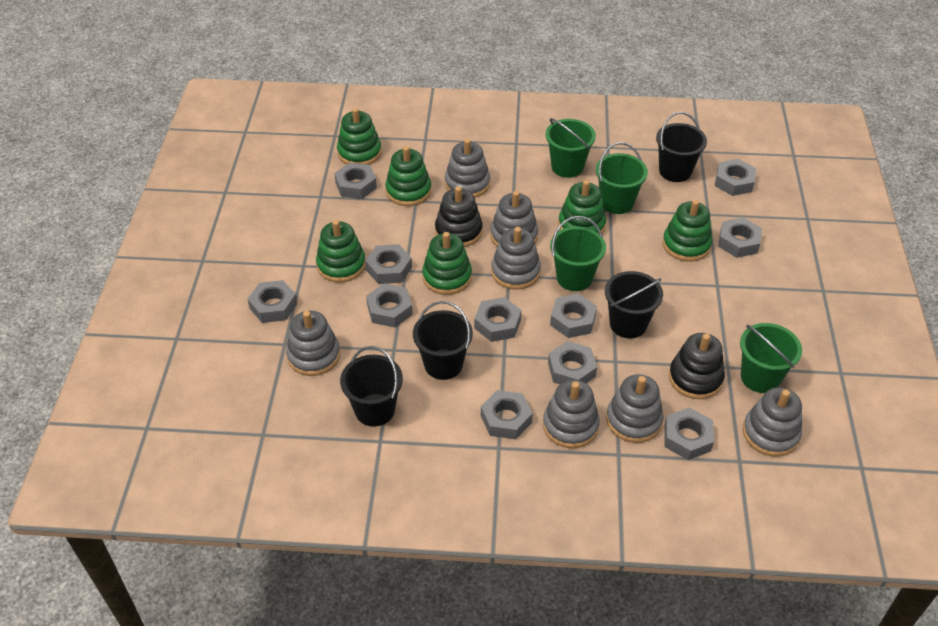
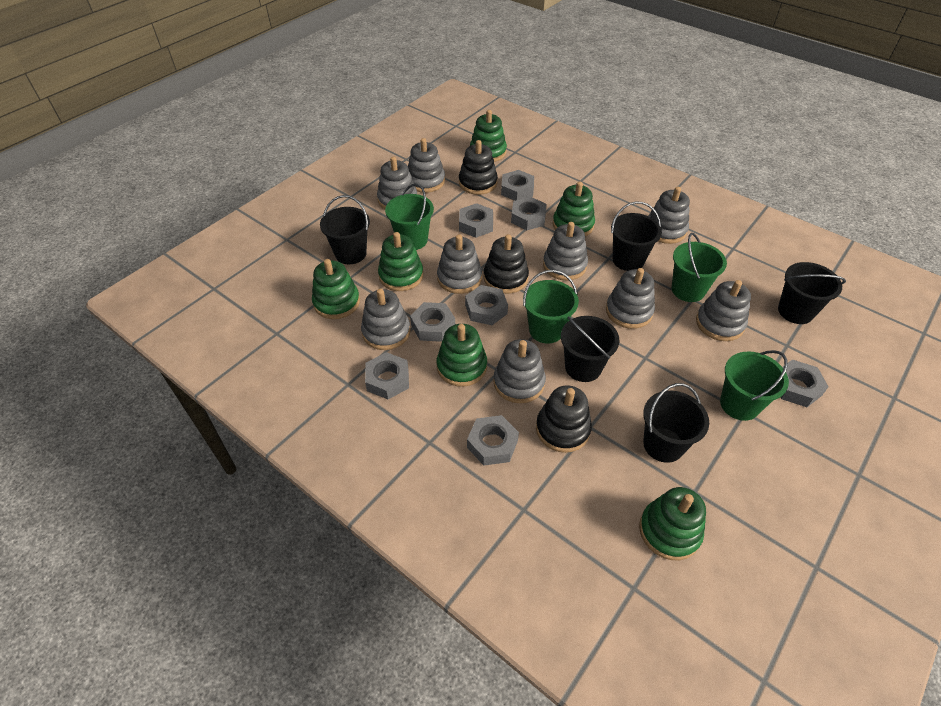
black bucket: [340,346,403,427] [413,301,473,380] [605,271,663,338] [656,112,707,182] = 4 -> [320,195,370,264] [561,316,619,382] [611,202,662,271] [643,383,709,463] [778,262,846,324] = 5
black stacking toy: [435,186,483,247] [669,333,725,399] = 2 -> [459,140,498,195] [484,234,529,294] [536,386,592,453] = 3
grey nut: [248,280,297,323] [334,163,377,199] [365,244,412,284] [366,283,413,327] [474,297,522,342] [481,390,533,439] [548,341,597,384] [550,293,597,338] [664,407,714,460] [715,159,756,196] [718,217,762,258] = 11 -> [365,352,409,399] [410,302,455,342] [459,203,493,238] [465,285,508,325] [467,415,519,466] [501,170,534,201] [511,197,547,230] [780,360,829,407] = 8
grey stacking toy: [286,311,340,376] [445,139,490,198] [490,191,538,247] [491,227,541,290] [543,380,600,448] [606,374,664,443] [743,387,802,457] = 7 -> [361,289,411,350] [377,157,417,209] [408,138,445,193] [437,234,482,294] [493,339,546,403] [543,222,588,281] [606,268,655,329] [648,187,690,244] [696,280,751,341] = 9

